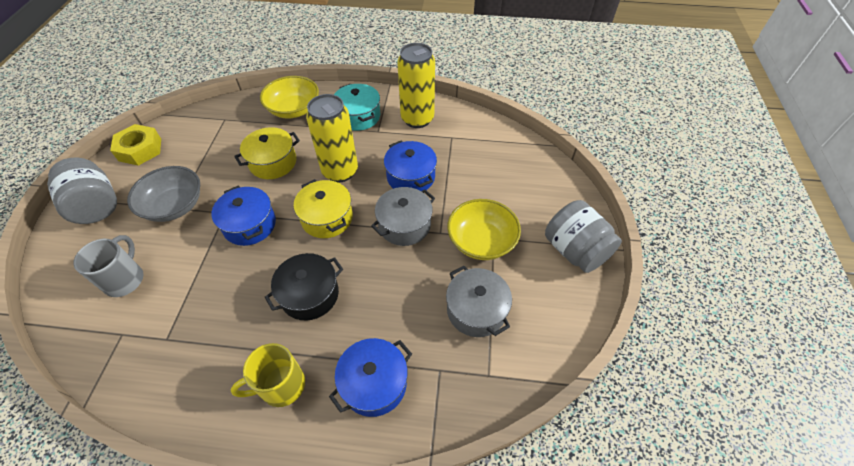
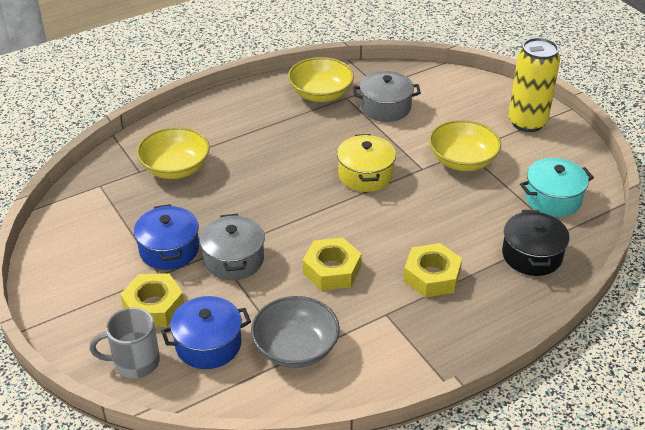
blue pot: [212,186,276,246] [329,338,412,417] [384,140,437,191] = 3 -> [134,204,199,270] [161,296,251,369] = 2
grey jar: [47,158,117,224] [545,200,622,273] = 2 -> none = 0
yellow bowl: [260,76,319,118] [447,199,521,260] = 2 -> [136,127,210,179] [288,57,354,102] [429,120,501,171] = 3
yellow can: [306,94,358,182] [397,43,435,128] = 2 -> [508,38,560,132] = 1
yellow mug: [230,343,305,407] = 1 -> none = 0
yellow nut: [110,124,161,166] = 1 -> [120,273,184,327] [303,238,362,291] [403,243,462,298] = 3
yellow pot: [234,127,300,179] [294,179,353,238] = 2 -> [337,134,396,192] = 1

